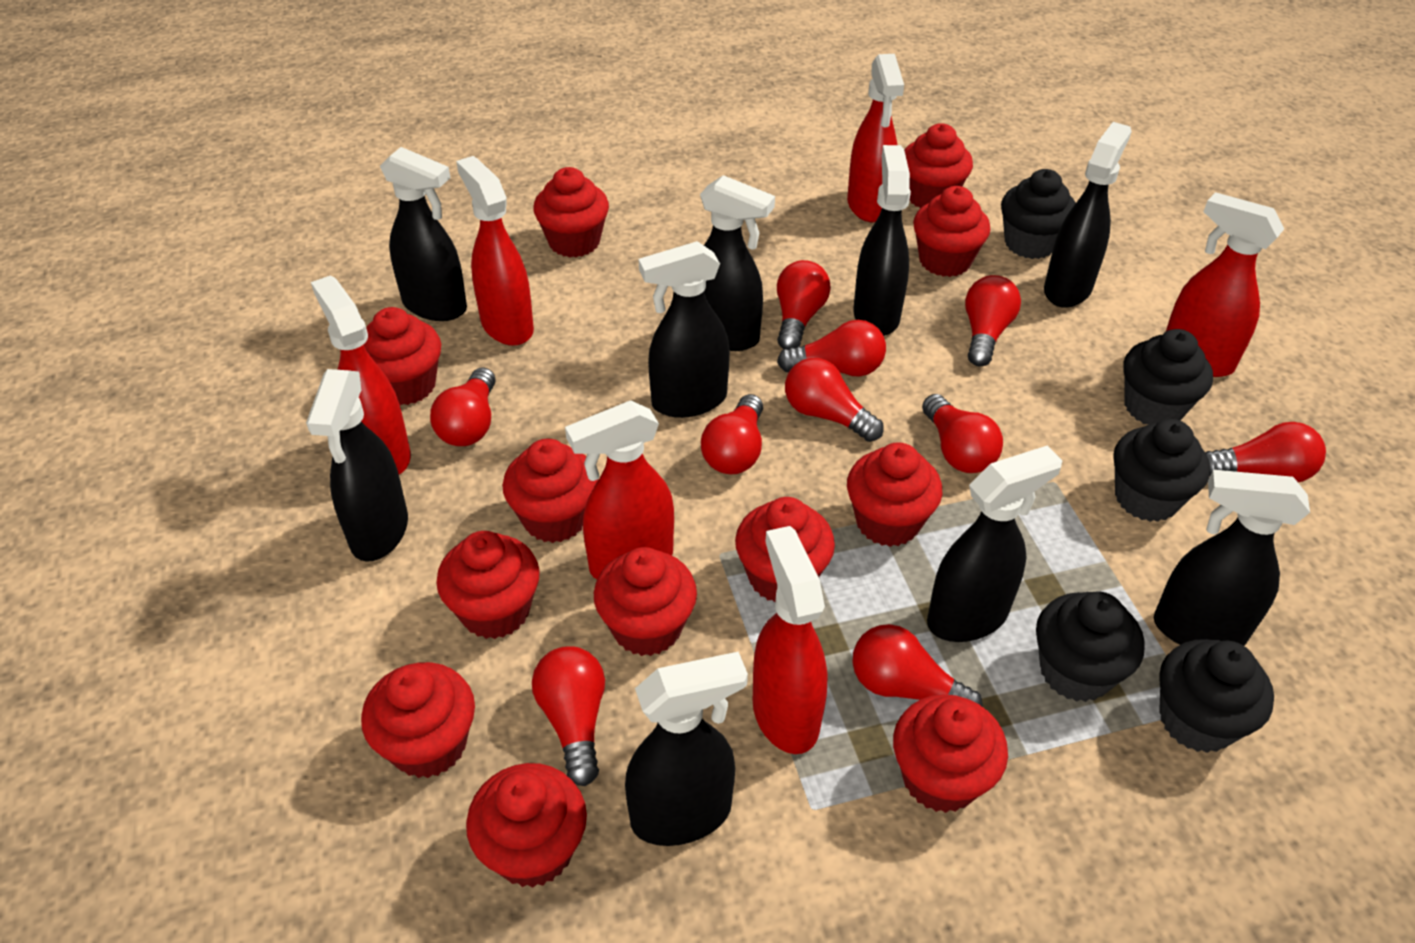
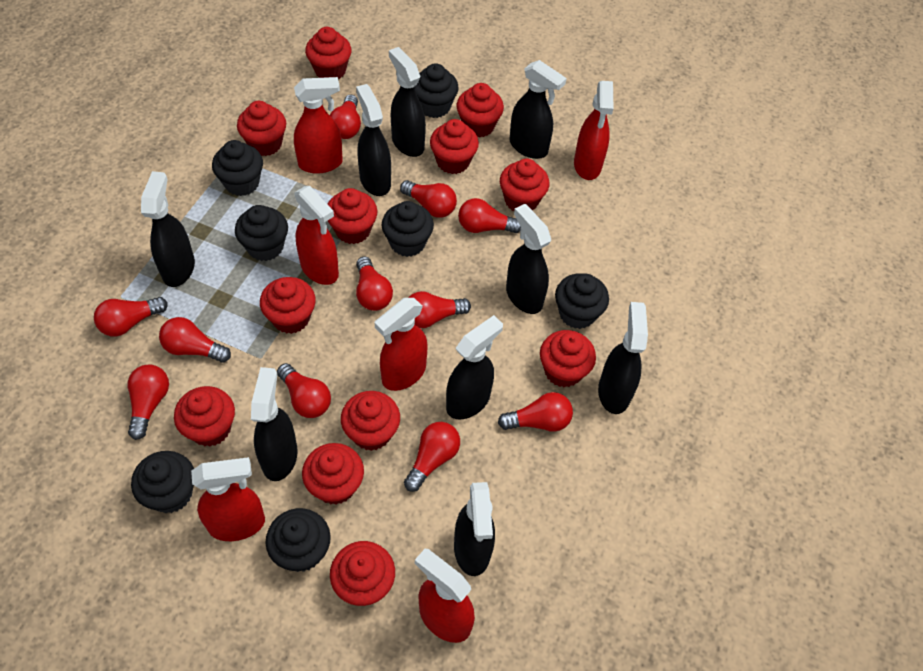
black cupcake: [1001,169,1076,259] [1036,591,1145,702] [1114,419,1210,522] [1123,329,1213,425] [1159,639,1274,753] = 5 -> [131,451,194,513] [212,140,263,196] [235,205,288,261] [266,508,331,572] [382,201,434,257] [415,63,459,118] [555,273,609,329] = 7
red light bulb: [430,367,496,446] [532,646,605,786] [701,394,763,474] [777,260,831,349] [777,320,886,377] [785,358,884,442] [852,624,983,706] [922,394,1003,473] [965,275,1021,366] [1205,422,1326,482] = 10 -> [94,297,168,337] [128,364,169,440] [159,317,231,363] [277,363,331,418] [330,94,361,139] [356,256,393,311] [400,180,457,218] [404,422,460,492] [408,291,471,328] [458,198,521,233] [498,392,573,432] = 11

